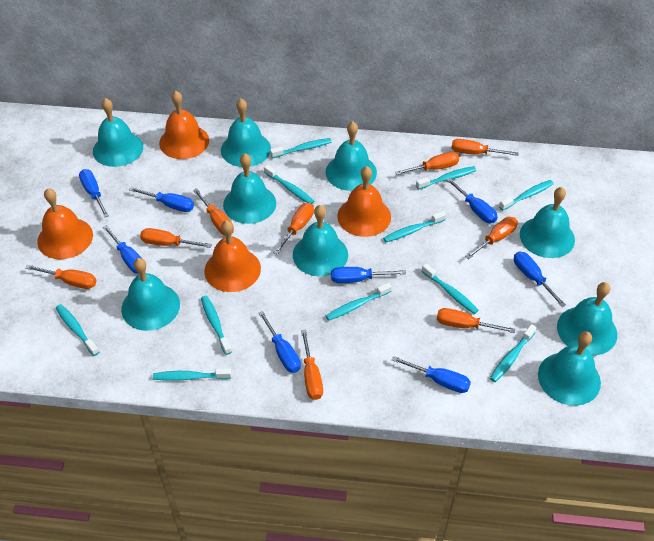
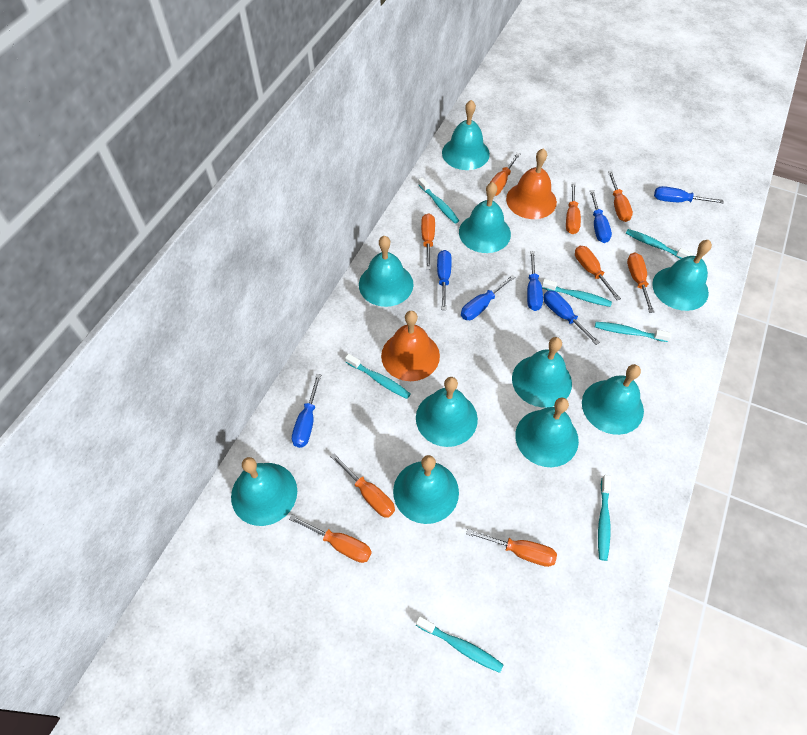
blue screwdriver: [79,169,109,217] [103,225,141,274] [129,187,194,212] [259,311,301,373] [331,267,406,283] [392,356,471,393] [446,178,498,223] [514,252,566,307] = 8 -> [292,374,321,448] [437,250,452,310] [461,275,515,320] [527,251,543,311] [543,290,600,345] [590,190,612,243] [654,186,724,203] = 7
orange bell: [37,188,93,259] [159,91,209,159] [204,220,261,292] [337,166,391,237] = 4 -> [381,311,440,381] [506,148,557,219] = 2
turquoise bell: [93,98,143,167] [121,258,180,331] [221,99,271,167] [223,153,276,224] [293,205,348,277] [326,121,377,191] [520,187,575,258] [538,331,601,406] [557,282,617,355] = 9 -> [231,457,297,526] [359,236,414,307] [393,455,459,524] [416,377,478,447] [442,100,490,170] [459,182,511,253] [512,337,572,408] [515,397,579,467] [582,364,644,435] [652,240,712,311] = 10
turquoise toothbrush: [56,304,99,356] [153,368,232,381] [201,296,232,355] [264,164,314,204] [270,138,332,158] [326,283,392,321] [383,211,446,242] [416,166,476,190] [422,263,479,314] [490,324,537,382] [499,180,554,211] = 11 -> [345,354,410,399] [416,616,504,673] [418,178,459,224] [542,279,612,307] [595,322,671,342] [598,475,611,561] [626,229,693,259] = 7

